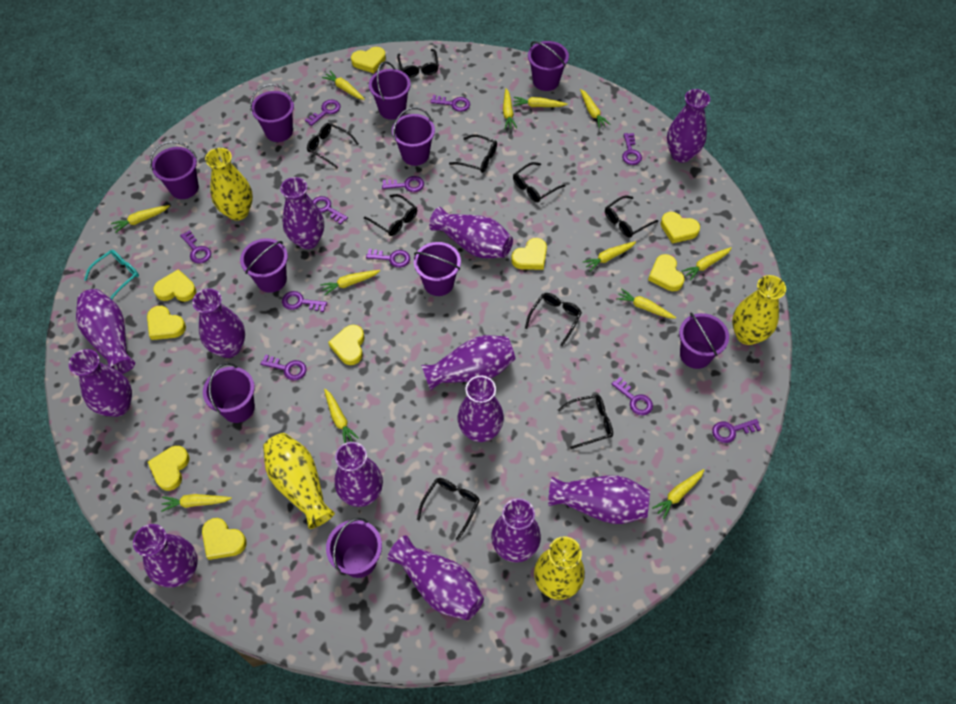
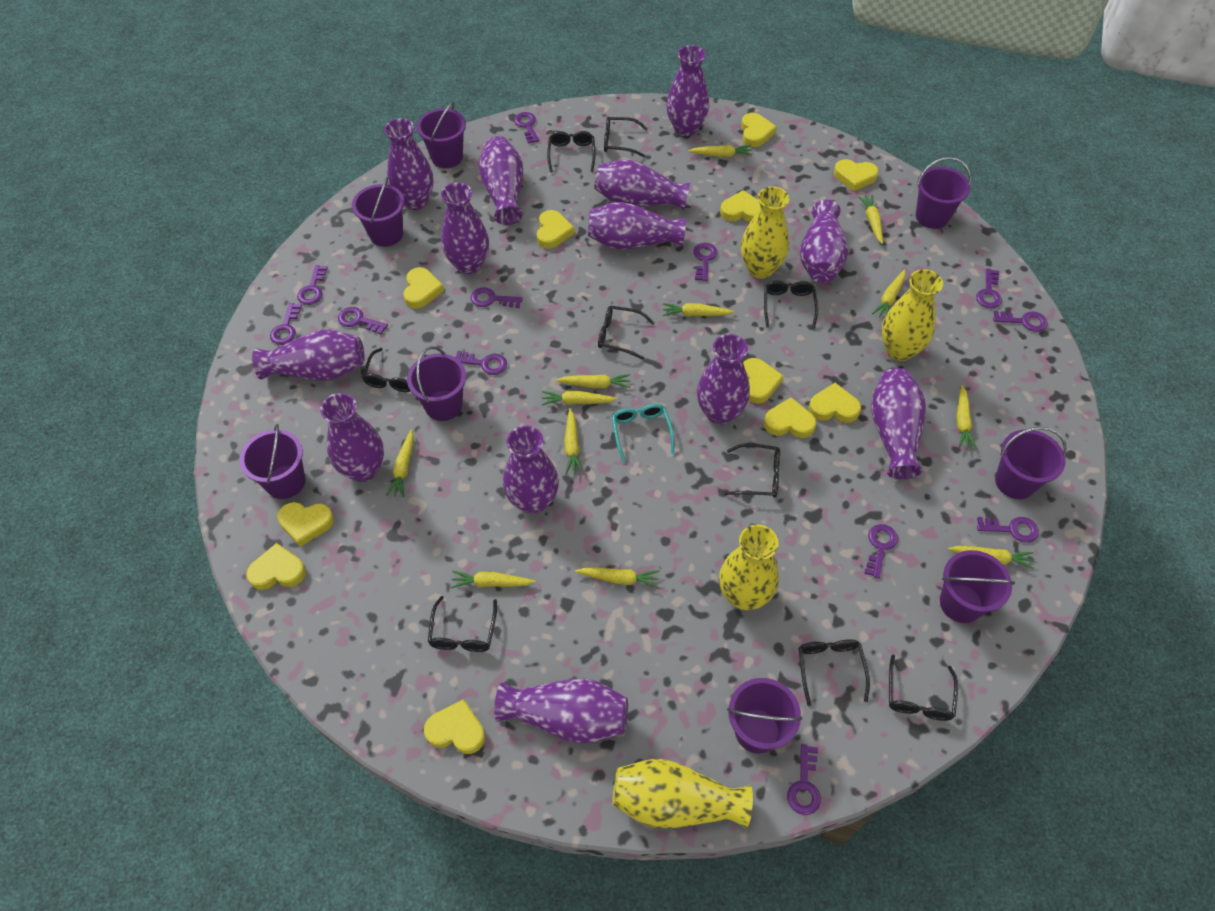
purple bucket: [150,141,199,199] [203,363,255,423] [240,238,288,293] [250,84,294,142] [326,518,382,578] [369,61,411,120] [392,107,435,166] [414,242,461,296] [528,41,569,91] [679,313,729,369] = 10 -> [240,424,305,499] [352,177,404,247] [407,346,466,421] [417,102,466,168] [727,678,802,754] [916,157,971,229] [940,550,1015,623] [995,427,1067,499] = 8
purple key: [180,230,211,264] [260,354,307,380] [282,291,327,312] [305,99,341,126] [313,196,348,225] [366,249,410,268] [382,176,424,192] [431,95,470,112] [612,377,653,415] [622,133,642,165] [712,419,761,443] = 11 -> [270,303,302,345] [297,265,328,305] [338,307,388,335] [455,351,507,375] [471,287,523,308] [514,112,539,144] [693,243,717,281] [787,744,821,815] [864,524,898,579] [976,268,1002,308] [977,517,1039,543] [993,310,1048,332] = 12
yellow heart: [147,306,186,340] [148,446,190,491] [153,269,196,302] [202,518,247,560] [328,325,364,365] [351,47,386,73] [511,238,547,270] [648,254,685,291] [661,212,700,244] = 9 -> [246,543,306,590] [277,502,334,547] [403,267,444,309] [424,699,485,754] [537,210,575,249] [720,190,760,222] [741,113,777,147] [743,358,784,404] [764,397,817,438] [808,383,861,423] [834,159,879,191] = 11

